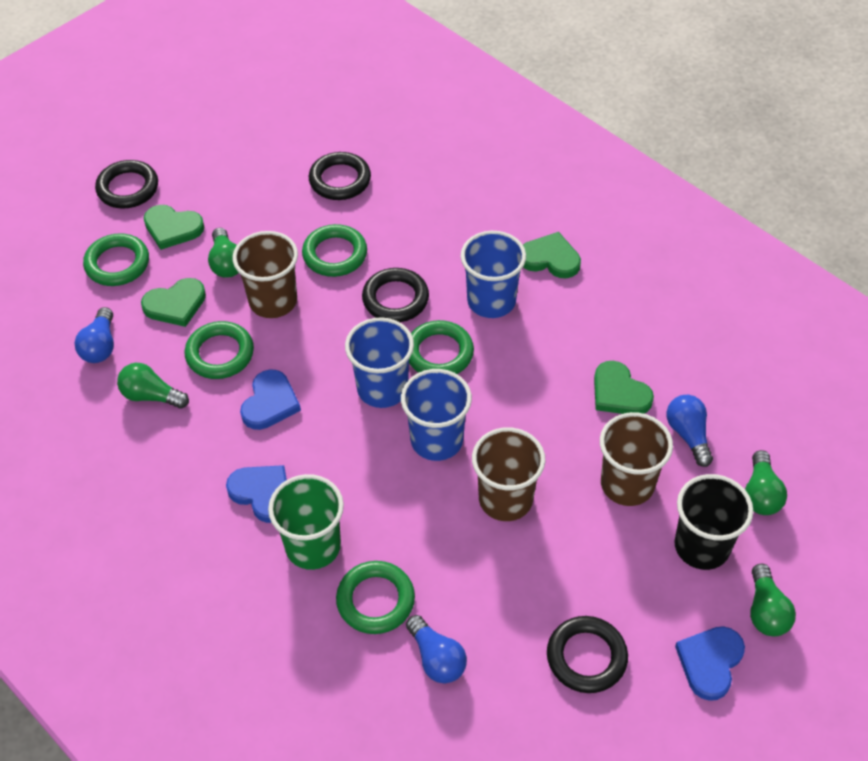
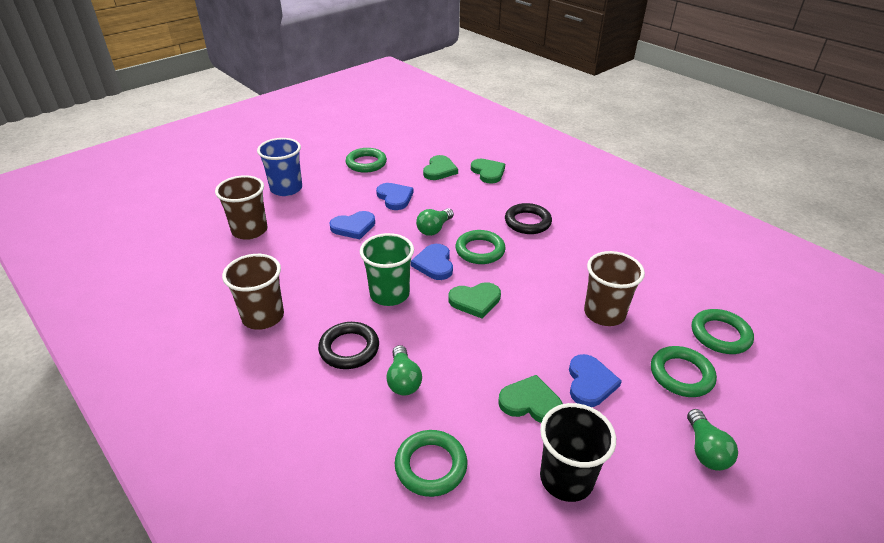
black ring: [95,160,158,209] [309,152,371,200] [362,268,429,322] [547,616,628,693] = 4 -> [318,322,379,369] [505,203,552,234] = 2
blue cup: [345,317,414,408] [401,369,472,461] [461,231,526,318] = 3 -> [257,138,302,196] = 1
blue heart: [226,465,287,523] [240,369,301,430] [675,626,745,701] = 3 -> [330,211,375,239] [376,183,413,210] [411,244,453,280] [569,354,622,407] = 4
blue light bulb: [75,307,114,363] [406,615,467,683] [666,395,713,467] = 3 -> none = 0
green light bulb: [117,363,189,409] [208,228,239,278] [745,450,787,515] [750,564,796,636] = 4 -> [386,345,422,396] [416,208,454,236] [687,409,738,471] = 3

